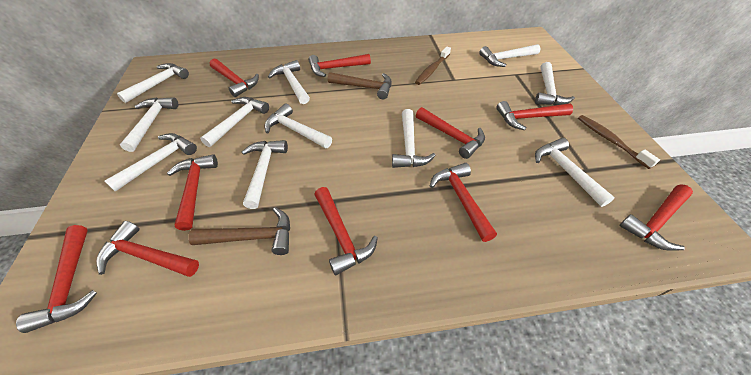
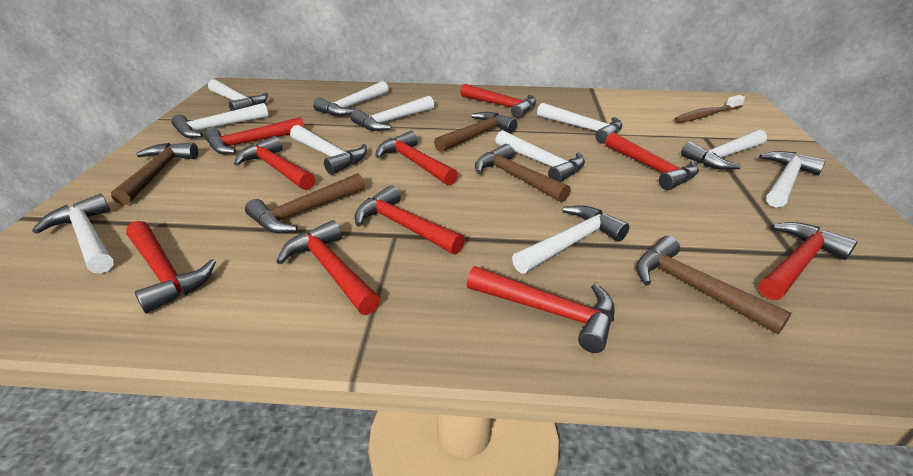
brown hammer: [188,207,290,255] [328,72,392,99] = 2 -> [111,143,198,205] [245,173,365,233] [434,112,517,152] [475,144,571,202] [636,236,792,334] = 5
brown toothbrush: [415,46,451,85] [578,115,660,169] = 2 -> [674,95,745,123] = 1

